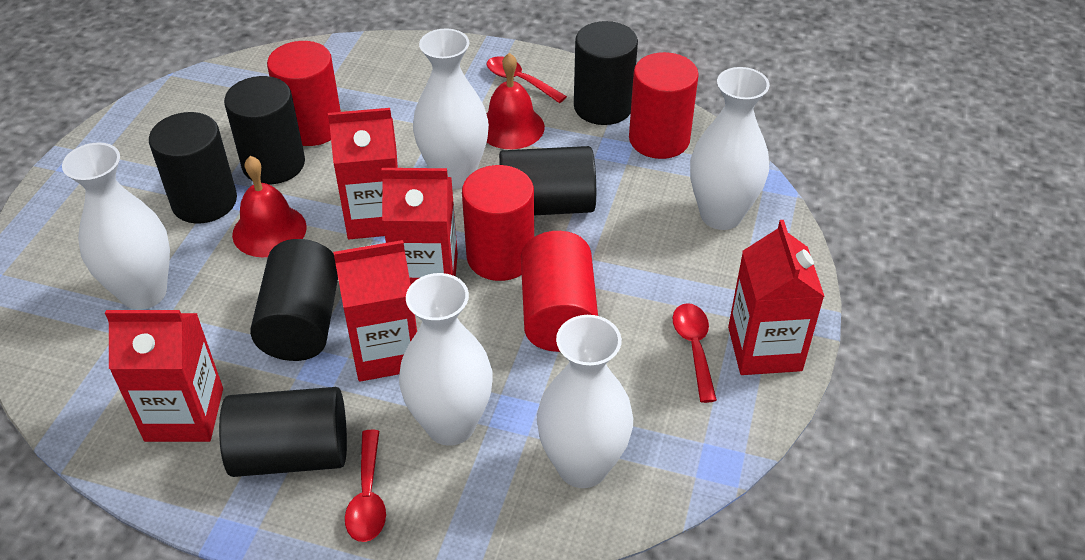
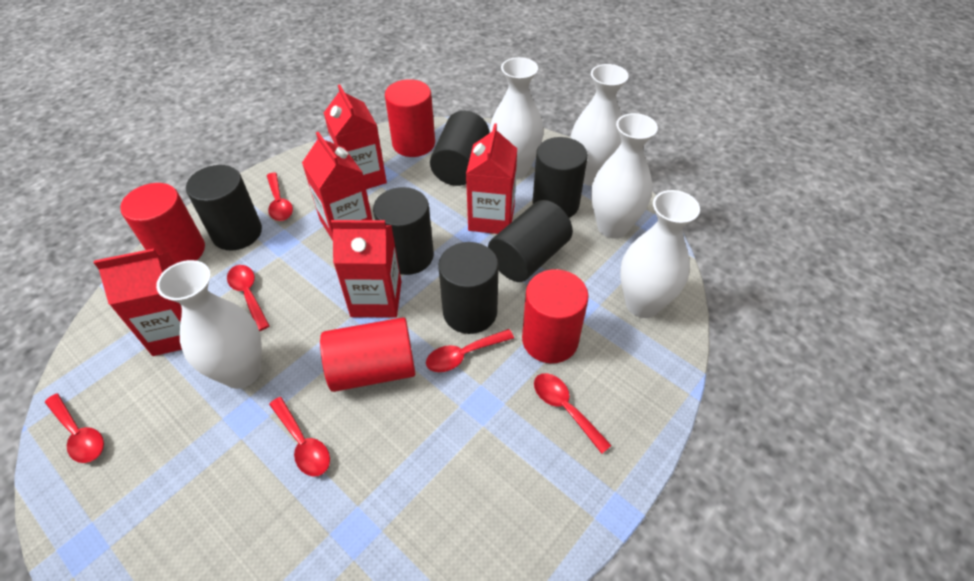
red bell: [232,156,307,257] [486,53,545,149] = 2 -> none = 0
red spoon: [345,430,386,542] [487,57,567,103] [672,303,717,403] = 3 -> [45,394,104,463] [227,265,270,331] [267,173,293,221] [269,397,330,477] [426,329,514,372] [534,373,612,454] = 6

